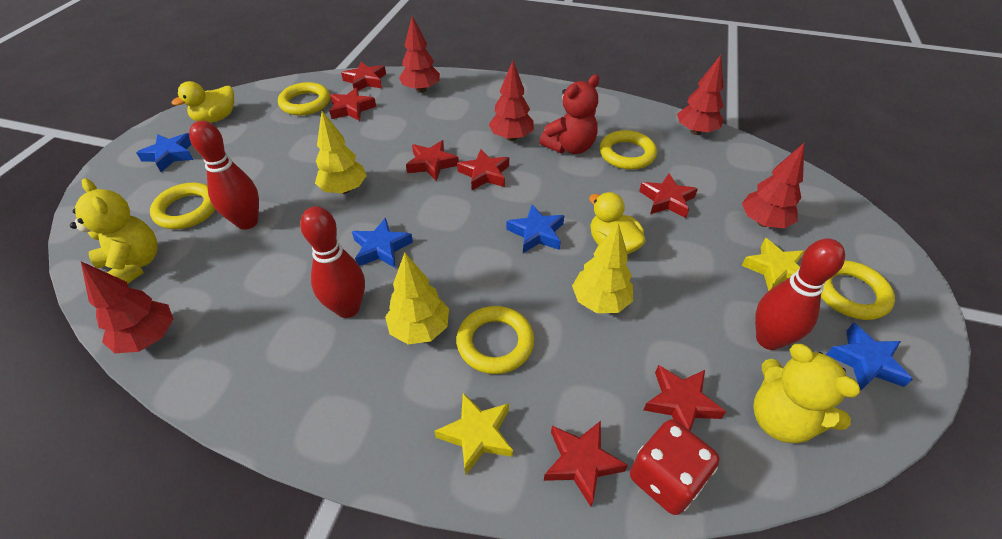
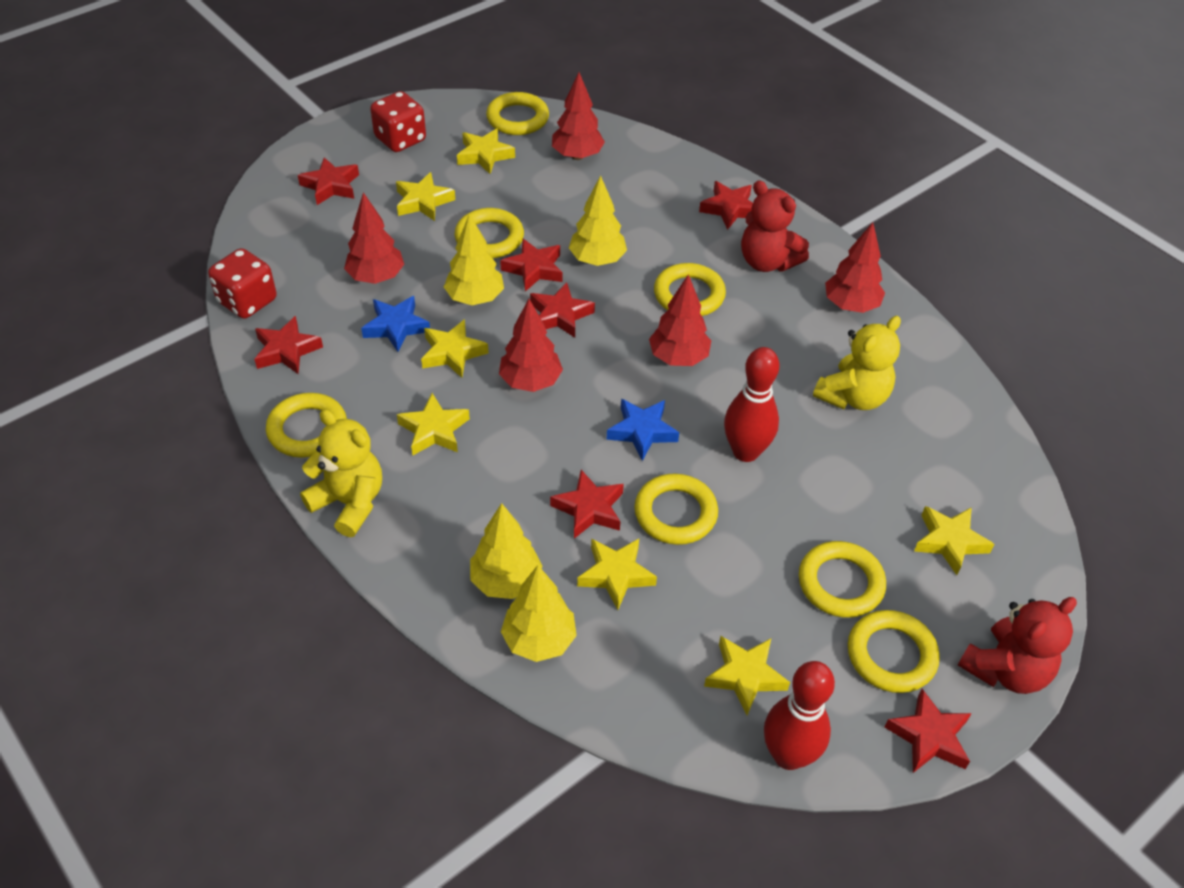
blue star: [136,133,194,172] [352,218,413,268] [506,204,564,253] [826,323,913,391] = 4 -> [361,296,430,352] [606,399,679,461] = 2
red bowling pin: [189,120,259,230] [300,206,365,318] [755,238,845,350] = 3 -> [724,347,780,462] [764,661,835,770] = 2
red dice: [630,419,720,515] = 1 -> [208,248,277,319] [370,91,426,152] = 2
red teddy bear: [539,74,599,154] = 1 -> [741,180,809,272] [958,597,1077,694] = 2
yellow duck: [172,81,234,123] [589,192,646,254] = 2 -> none = 0
yellow ring: [150,183,215,229] [278,82,330,115] [456,306,534,374] [600,130,657,170] [821,260,895,320] = 5 -> [266,393,347,458] [455,208,524,258] [486,92,549,135] [634,474,718,545] [654,263,726,316] [799,541,886,618] [848,610,940,693] = 7
yellow star: [434,393,513,475] [741,238,805,291] = 2 -> [396,172,455,221] [397,393,470,455] [421,319,489,378] [457,129,515,174] [577,539,657,610] [704,636,790,715] [914,506,995,575] = 7
yellow tree: [315,111,367,194] [385,253,449,344] [572,223,633,313] = 3 -> [444,214,504,305] [470,503,543,599] [501,565,577,662] [569,175,627,266] = 4

